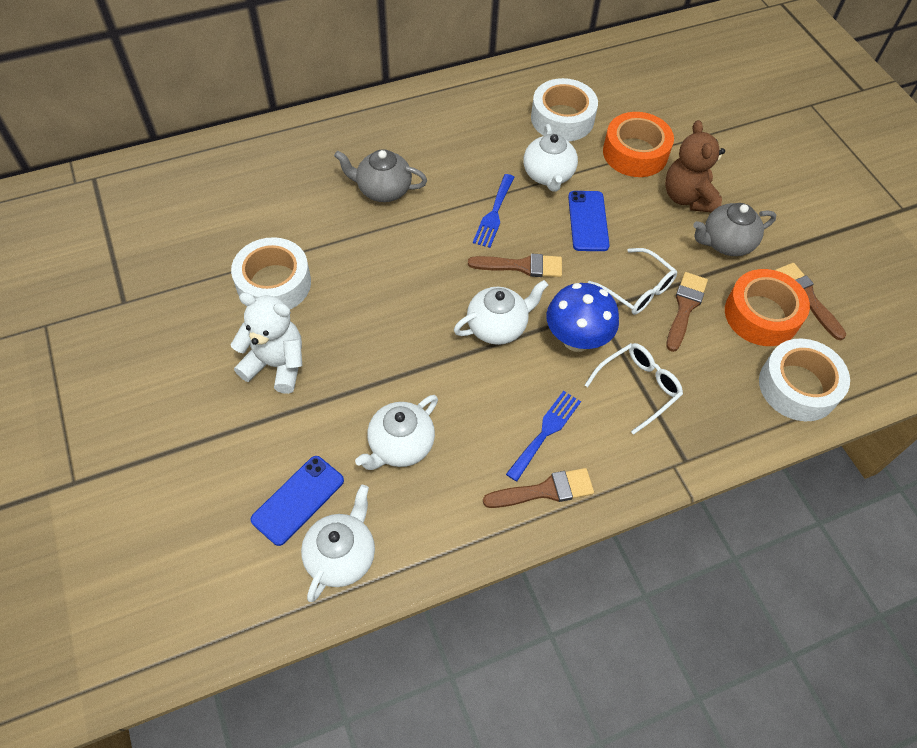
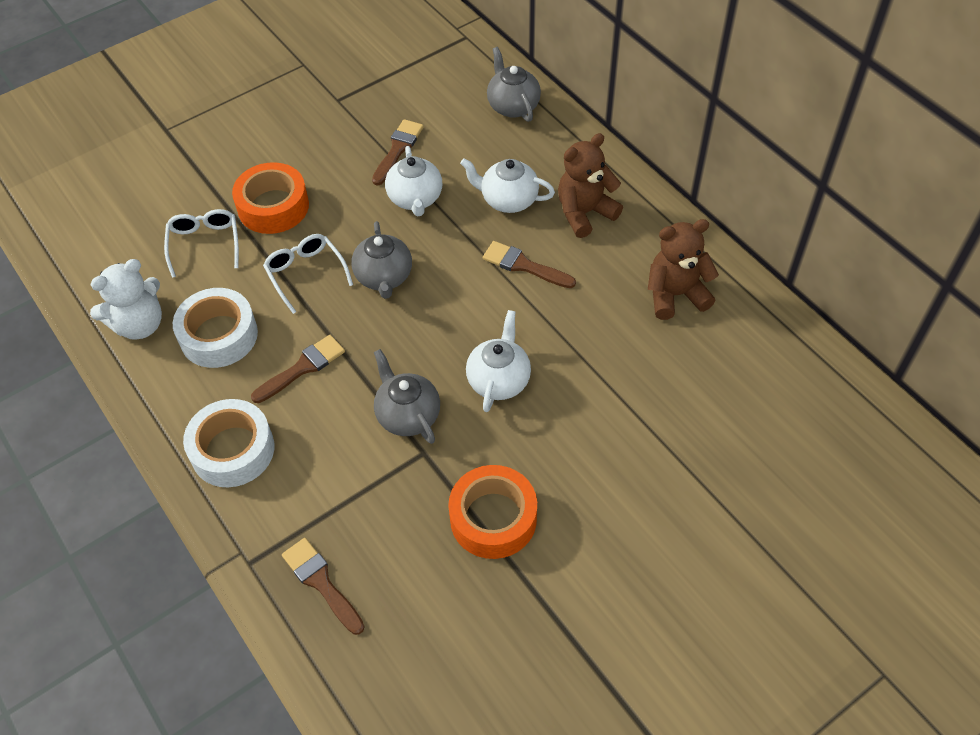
blue fork: [473,174,515,248] [506,391,581,482] = 2 -> none = 0
blue mushroom: [546,283,619,352] = 1 -> none = 0
blue phone: [250,456,344,546] [568,191,610,251] = 2 -> none = 0
brown teddy bear: [665,120,725,213] = 1 -> [558,133,623,238] [648,219,719,320] = 2
grey teapot: [334,150,427,202] [693,203,776,256] = 2 -> [351,221,412,299] [374,349,440,444] [487,47,541,122] = 3
white tape: [231,237,311,309] [531,78,598,141] [759,338,850,421] = 3 -> [173,288,258,368] [183,399,274,487] = 2
white teapot: [301,485,375,602] [355,395,438,470] [454,280,548,345] [524,124,578,192] = 4 -> [385,146,442,216] [460,158,555,213] [466,310,531,412] = 3

